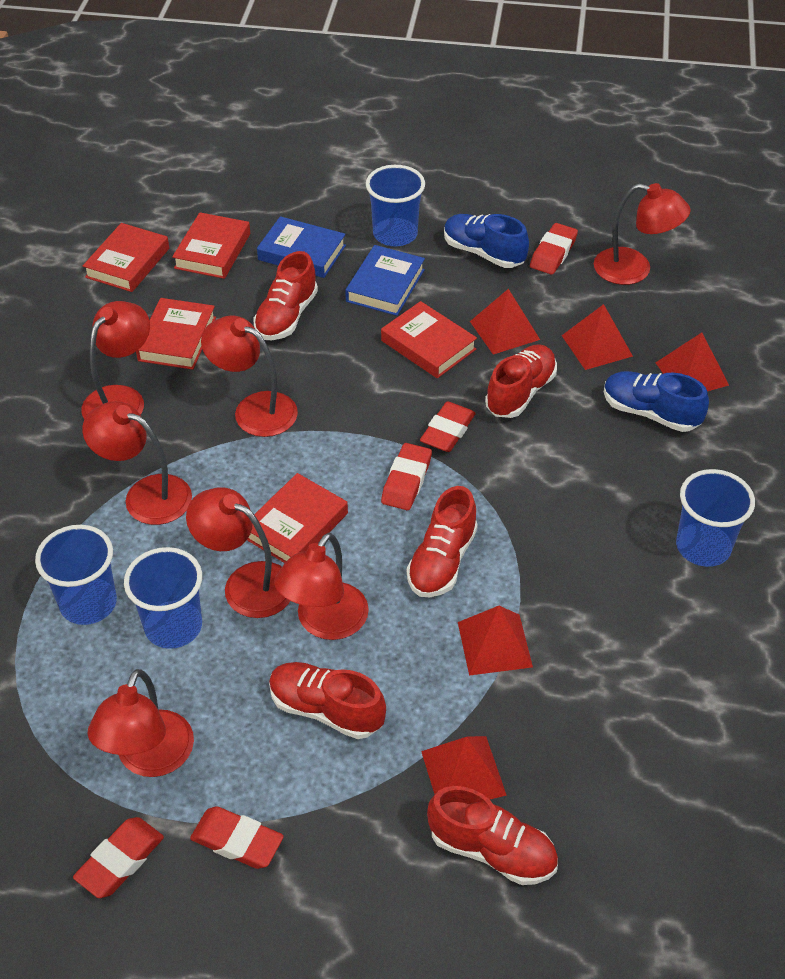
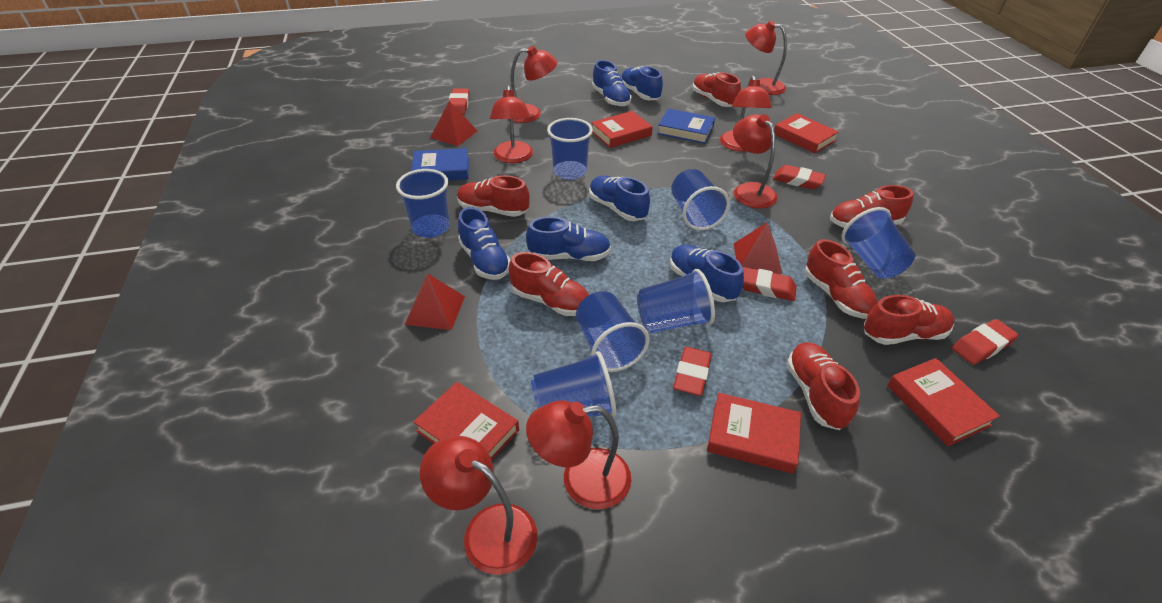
blue cup: [35,525,117,625] [124,547,202,649] [366,165,425,246] [676,469,755,567] = 4 -> [396,169,450,238] [530,351,616,417] [547,118,593,180] [576,291,650,372] [637,269,715,333] [671,169,730,230] [842,207,916,278] = 7
blue shoe: [444,214,529,268] [604,371,709,432] = 2 -> [458,207,510,280] [526,217,611,261] [589,176,650,221] [592,60,632,107] [621,66,663,100] [670,245,744,302] = 6
red pyramid: [421,736,507,799] [458,606,533,676] [470,289,540,355] [562,304,633,370] [656,333,729,391] = 5 -> [405,273,465,330] [430,101,478,146] [734,222,782,274] = 3
red shoe: [253,251,318,340] [269,662,386,739] [407,486,478,597] [427,786,558,885] [485,344,557,418] = 5 -> [457,175,530,217] [508,252,589,316] [692,72,741,107] [787,342,860,430] [805,239,878,319] [830,185,914,228] [864,295,954,345] = 7

